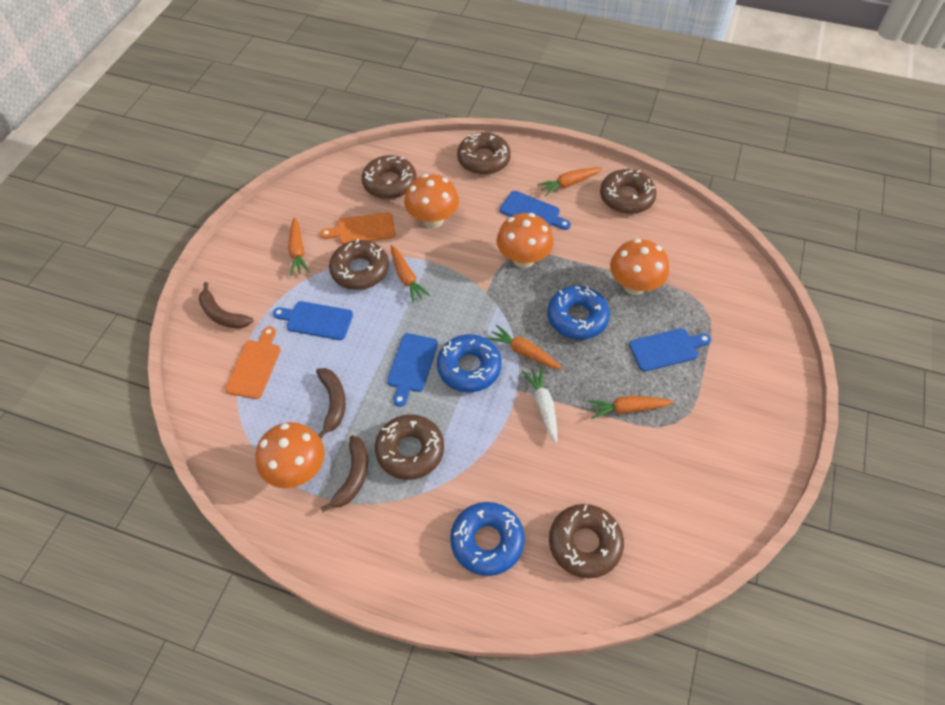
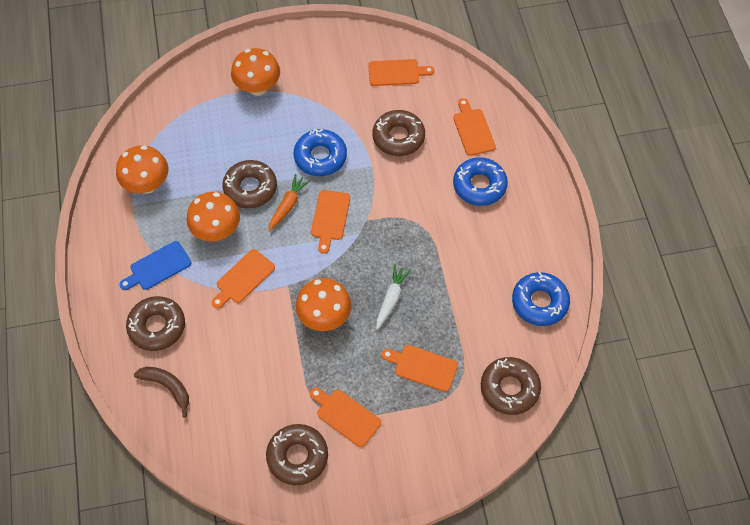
blue cutting board: [273,301,353,340] [387,333,438,407] [499,191,571,230] [629,328,711,372] = 4 -> [119,241,191,290] = 1
brown banana: [199,282,253,329] [316,368,346,439] [321,435,368,512] = 3 -> [134,367,189,417] = 1
brown donut: [329,239,389,290] [362,155,417,199] [375,414,444,480] [457,132,511,175] [549,504,624,578] [600,169,657,214] = 6 -> [126,296,185,351] [222,160,277,209] [266,424,328,485] [373,110,425,156] [481,357,541,415] = 5
orange carrot: [288,218,309,276] [390,245,430,303] [487,325,562,370] [537,167,603,196] [588,396,674,419] = 5 -> [268,174,310,231] = 1
orange cutting board: [225,326,280,399] [320,212,395,244] = 2 -> [212,249,275,309] [310,387,381,447] [311,190,350,254] [368,59,434,86] [381,345,458,392] [453,98,496,156] = 6

